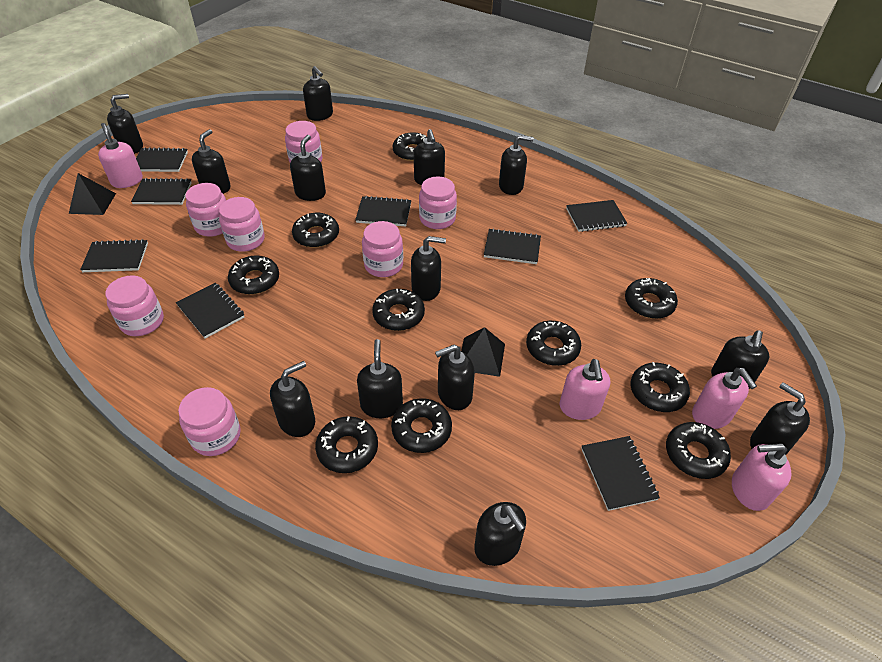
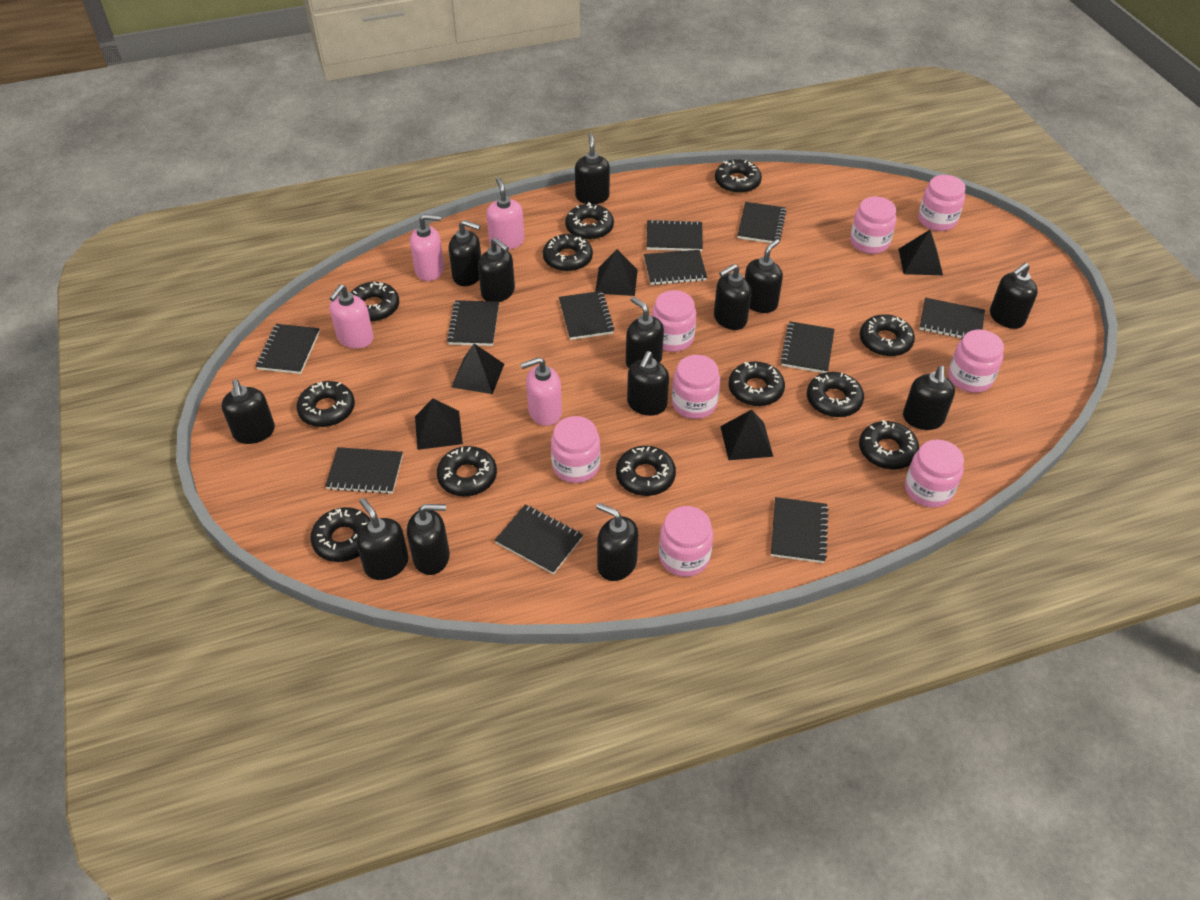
black donut: [228,256,279,294] [292,213,339,248] [315,416,378,473] [372,289,425,331] [391,398,452,453] [393,132,427,161] [526,321,581,366] [625,278,678,319] [630,362,690,412] [666,422,731,479] = 10 -> [297,381,355,427] [310,507,371,562] [351,282,399,322] [437,446,497,496] [543,234,593,272] [565,202,614,240] [616,446,676,496] [715,159,762,194] [728,361,785,406] [807,372,864,417] [859,420,919,470] [860,314,915,356] = 12
black notebook: [80,239,148,272] [131,178,192,205] [136,147,188,172] [176,283,244,339] [355,196,411,226] [484,228,541,264] [566,200,627,232] [581,436,660,511] = 8 -> [256,324,320,374] [325,447,403,494] [447,300,499,346] [495,504,583,574] [559,291,615,340] [644,250,707,285] [647,219,703,251] [737,202,786,243] [771,497,829,563] [780,321,835,373] [919,297,985,339] = 11
black pyramid: [69,173,116,215] [461,327,505,377] = 2 -> [415,398,463,450] [451,343,504,394] [595,249,638,296] [720,410,773,460] [899,230,943,275] = 5
pink jar: [105,276,164,336] [178,387,241,456] [185,183,226,237] [219,197,265,252] [285,121,322,162] [362,221,403,277] [419,176,457,229] = 7 -> [551,416,600,483] [652,290,696,352] [659,506,713,577] [672,355,720,419] [850,197,896,254] [905,439,964,508] [918,175,965,231] [948,330,1004,393] = 8

